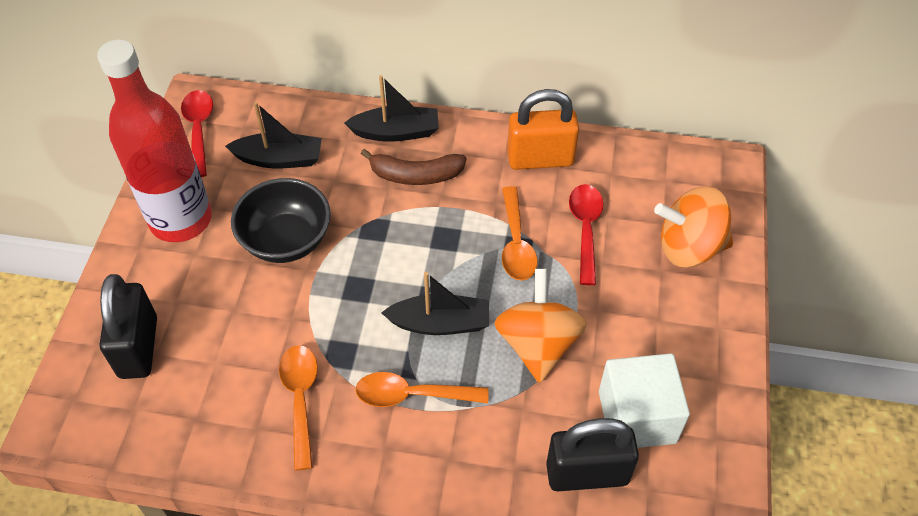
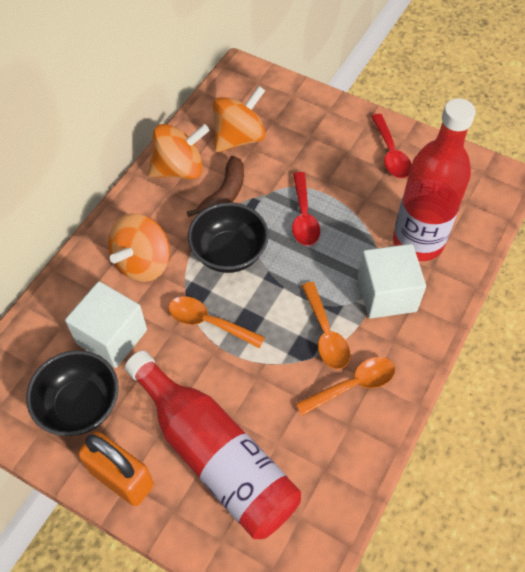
black boat: [225,102,322,168] [344,75,439,142] [382,272,489,335] = 3 -> none = 0
black bowl: [231,178,331,263] = 1 -> [26,350,119,436] [188,202,269,273] = 2
black padlock: [100,274,157,379] [546,418,639,491] = 2 -> none = 0
orange spinning top: [494,269,587,383] [654,186,733,267] = 2 -> [108,213,170,282] [148,124,210,179] [213,86,266,152] = 3
red bottle: [97,40,212,242] = 1 -> [125,350,301,539] [393,98,476,261] = 2
white cube: [599,353,690,448] = 1 -> [65,281,147,368] [358,244,426,319] = 2

